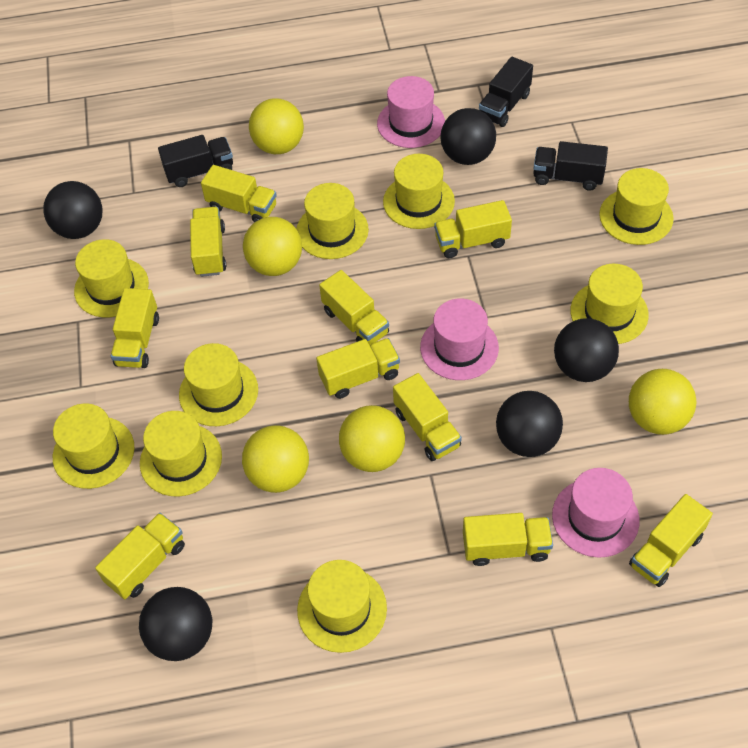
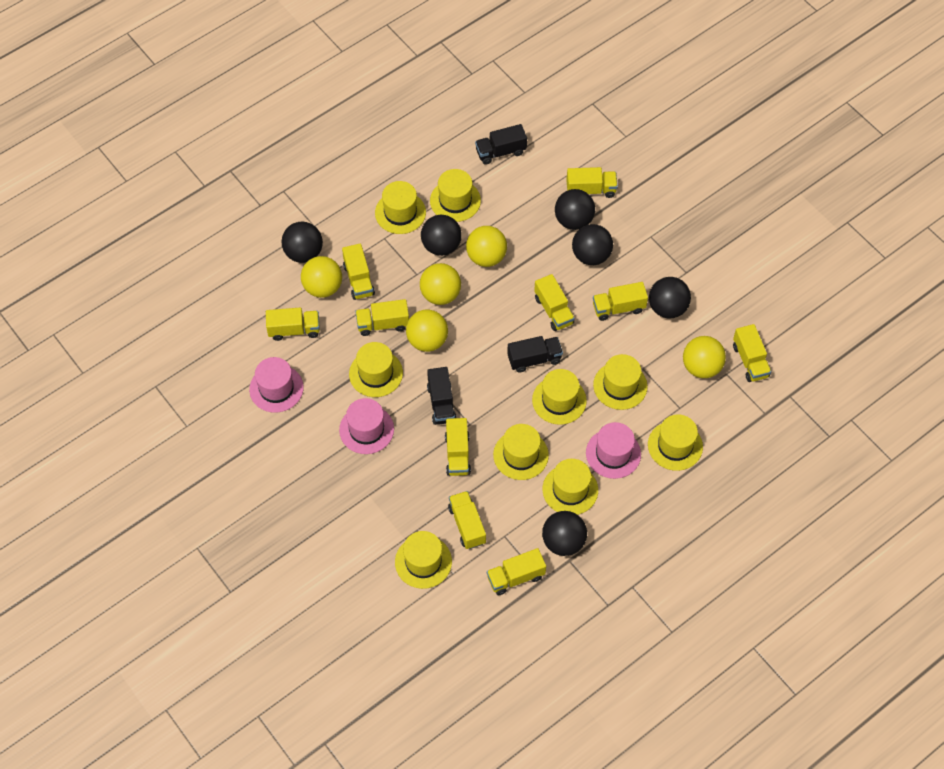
black ball: [43,181,103,239] [139,587,212,661] [441,108,496,165] [496,391,563,457] [554,318,619,382] = 5 -> [281,222,323,263] [421,215,462,256] [542,511,587,556] [555,189,595,230] [572,224,613,265] [649,277,691,318] = 6

